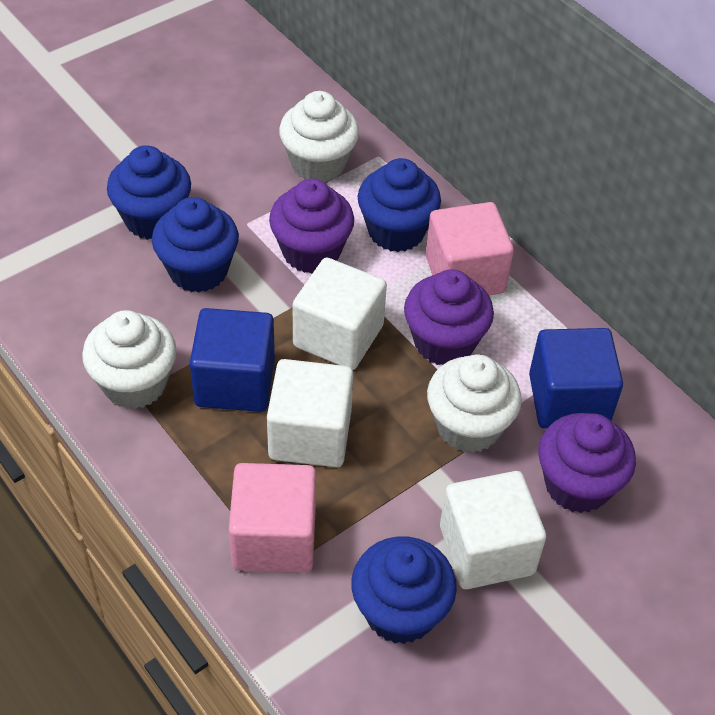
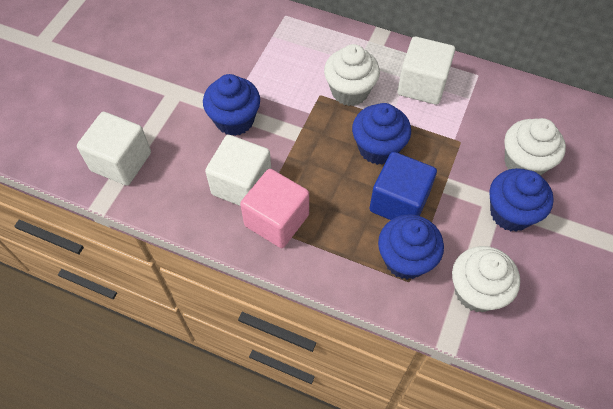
blue cube: [190,308,275,412] [529,328,623,429] = 2 -> [369,152,437,220] = 1
pink cube: [229,463,316,572] [426,202,514,295] = 2 -> [240,169,309,248] = 1
purple cupcake: [269,179,354,273] [404,269,494,365] [538,413,636,513] = 3 -> none = 0

